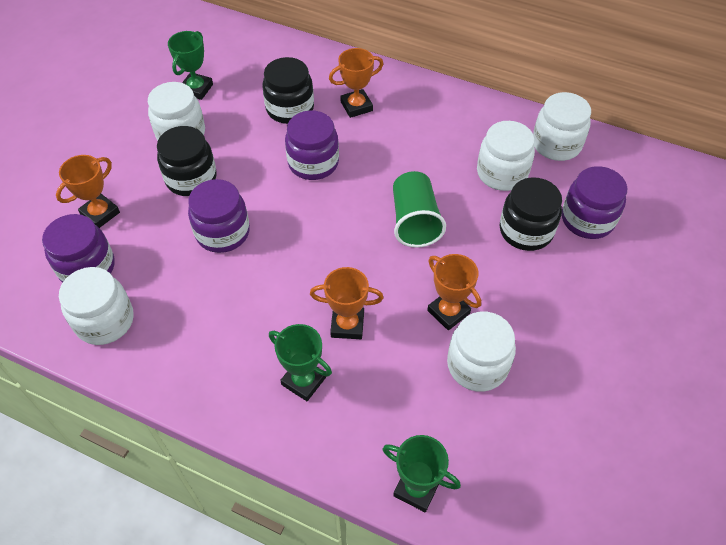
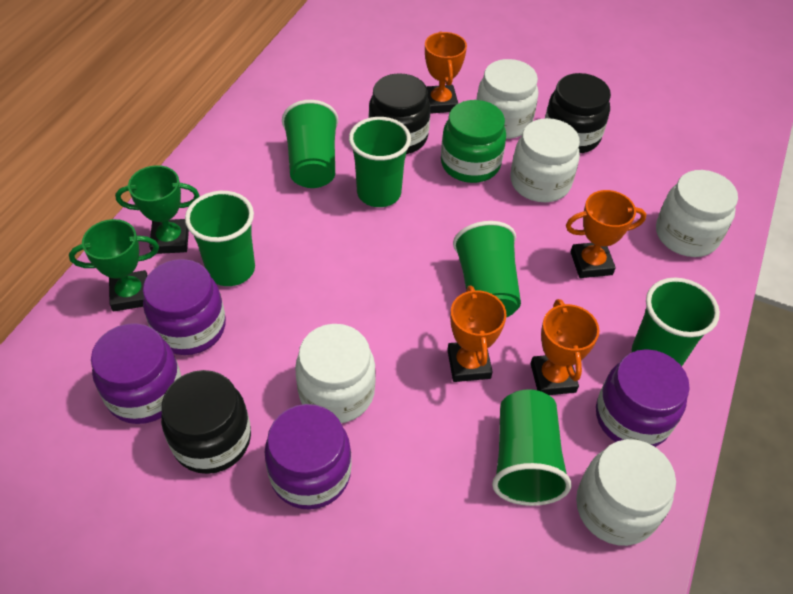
green cup: [393,171,446,248] = 1 -> [185,191,255,286] [282,100,338,188] [349,117,411,207] [453,221,521,318] [492,389,572,506] [632,277,720,366] = 6
green jar: none = 0 -> [441,100,506,183] = 1
green trophy: [168,31,213,100] [269,324,332,401] [383,435,461,512] = 3 -> [69,219,159,311] [115,165,200,254] = 2

